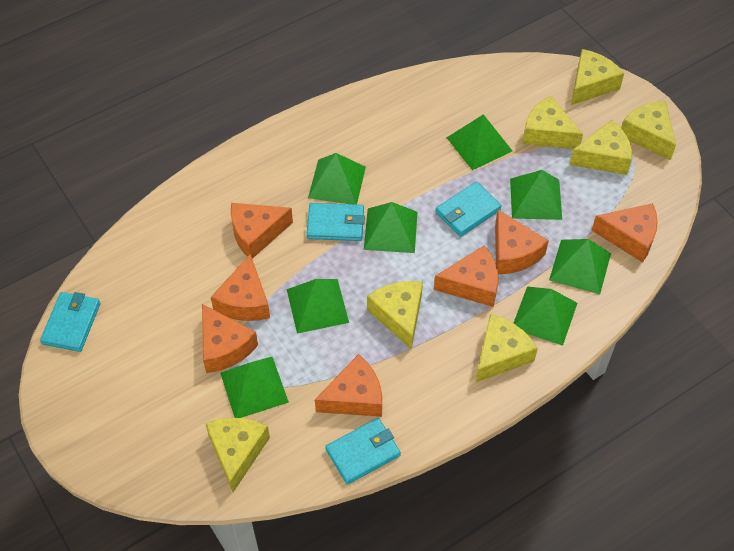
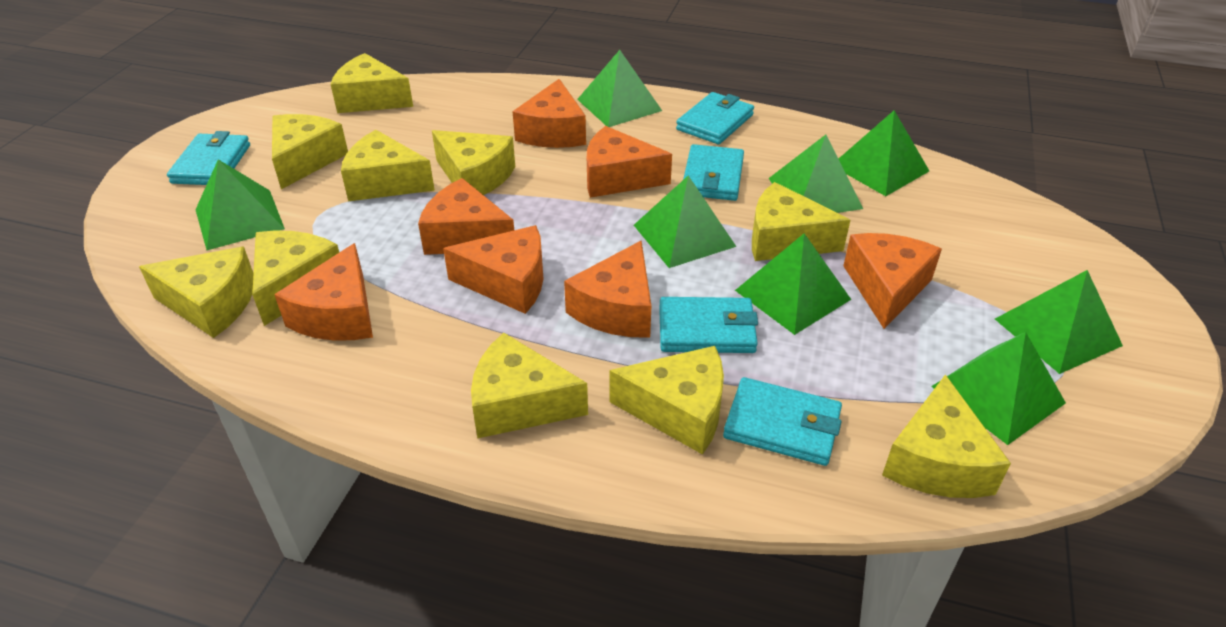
turquoise wallet: [40,292,100,352] [307,203,365,241] [325,418,401,485] [435,181,502,237] = 4 -> [167,131,250,185] [659,297,758,353] [676,92,754,144] [683,144,744,201] [723,377,842,466] = 5
yellow cheese: [205,418,270,492] [367,281,423,350] [475,314,538,383] [522,96,583,149] [569,120,632,175] [571,49,624,105] [621,101,676,161] = 7 -> [139,247,253,338] [252,231,339,326] [272,114,348,189] [330,53,413,113] [341,130,435,201] [432,130,515,195] [471,333,588,438] [609,346,724,455] [752,182,850,261] [882,374,1011,498] = 10

